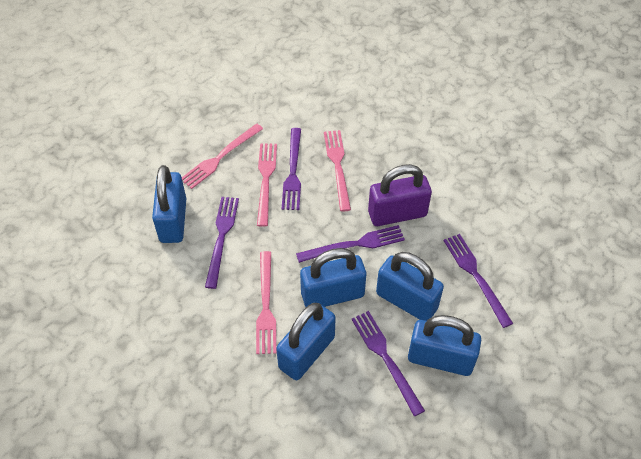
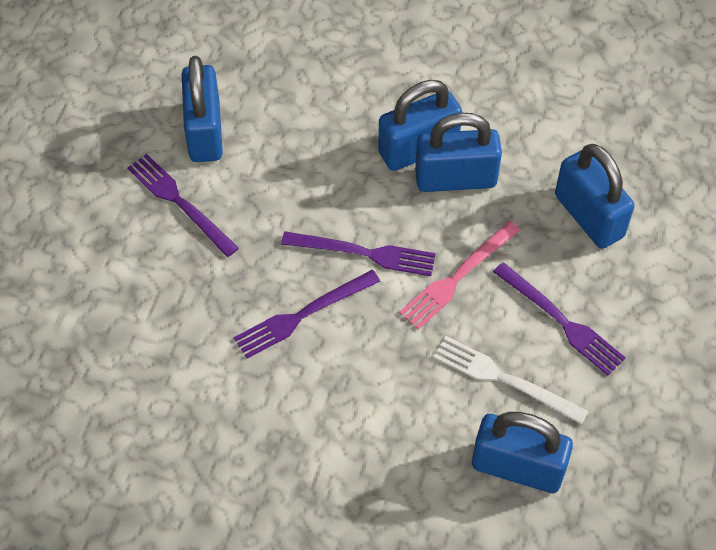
pink fork: [182,124,263,189] [256,251,276,354] [257,143,277,227] [324,130,351,212] = 4 -> [399,221,520,329] = 1
purple fork: [205,197,239,289] [282,128,301,210] [296,225,405,263] [351,311,425,416] [443,234,513,328] = 5 -> [127,154,239,257] [234,270,380,359] [281,231,436,276] [493,262,626,375] = 4
purple padlock: [368,164,432,226] = 1 -> none = 0
white fork: none = 0 -> [433,336,589,425] = 1

